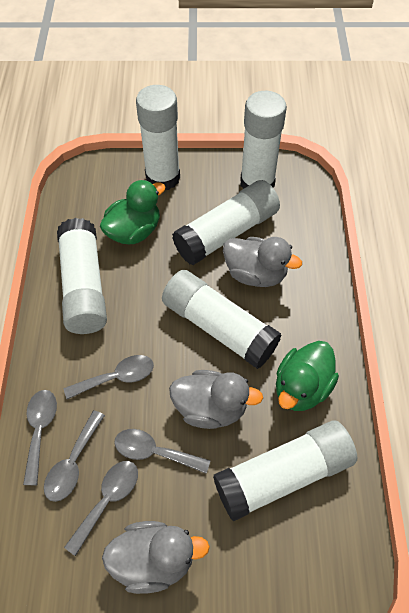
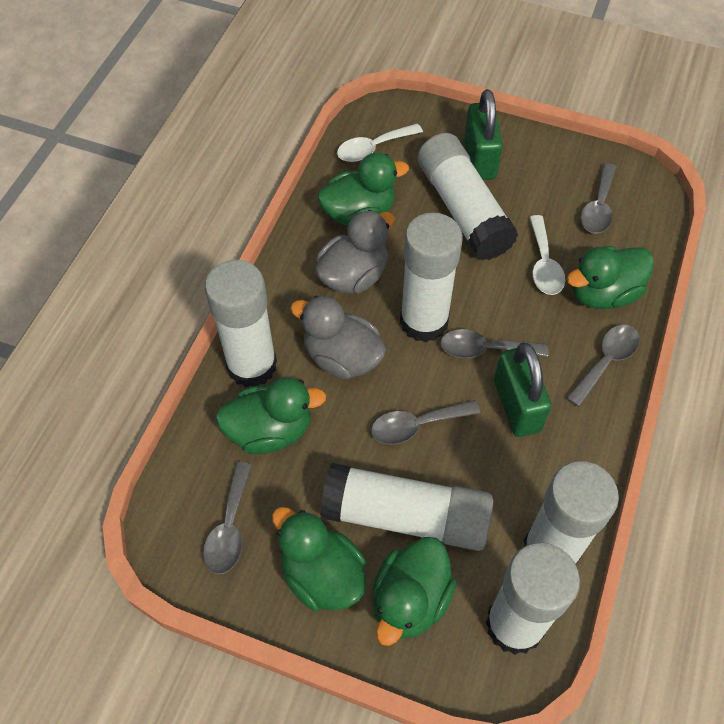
green duck: [100,180,166,244] [276,341,339,411] = 2 -> [215,377,326,454] [272,507,366,611] [317,153,409,226] [373,537,456,646] [567,246,654,309] = 5
green padlock: none = 0 -> [464,89,503,180] [494,343,551,437] = 2
grey duck: [102,521,210,594] [169,370,263,429] [223,237,302,287] = 3 -> [290,296,386,380] [315,210,395,294] = 2
white spoon: none = 0 -> [337,123,423,162] [529,215,565,295] = 2

